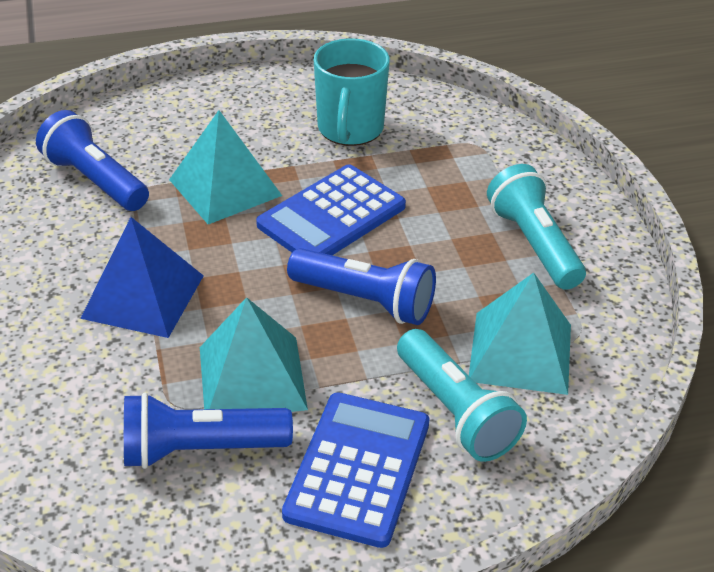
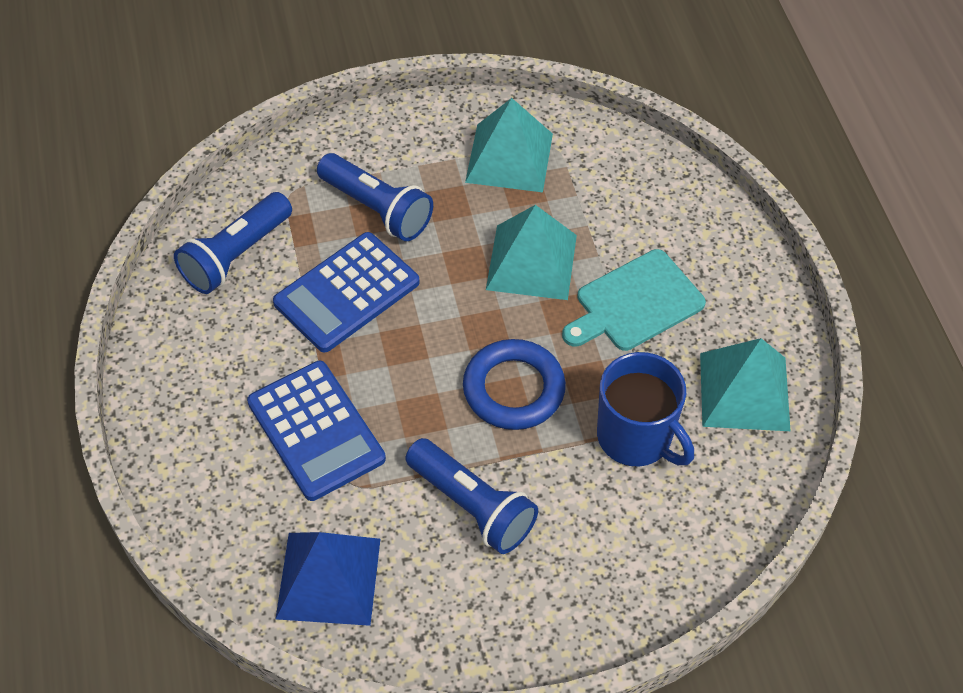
blue mug: none = 0 -> [597,352,694,467] = 1
blue ring: none = 0 -> [463,339,566,430] = 1
turquoise cutting board: none = 0 -> [562,249,706,351] = 1
turquoise flashlight: [397,329,527,462] [487,164,586,290] = 2 -> none = 0
turquoise mug: [314,38,390,146] = 1 -> none = 0

